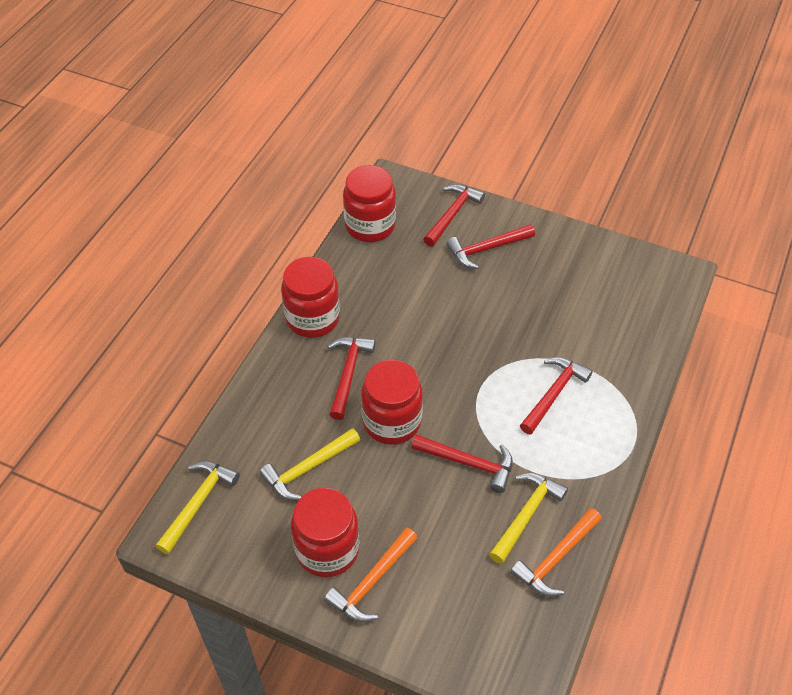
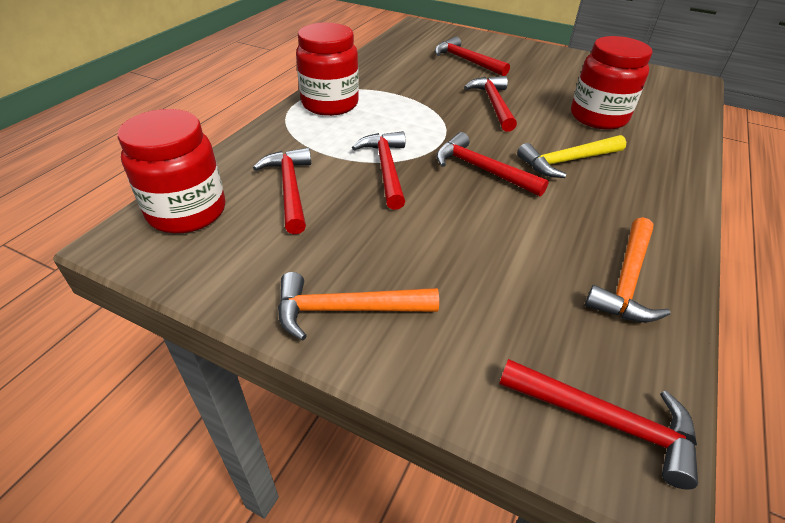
red hammer: [327,337,376,420] [411,434,513,493] [423,184,485,247] [446,224,535,269] [520,357,593,435] = 5 -> [253,148,311,235] [352,131,405,210] [435,36,510,76] [436,132,549,197] [464,76,517,132] [499,359,698,490] = 6
red jar: [281,257,340,338] [291,488,360,577] [343,165,396,242] [361,360,423,445] = 4 -> [118,109,225,233] [296,23,359,116] [571,36,652,130] = 3
yellow hammer: [156,461,240,554] [259,428,360,500] [489,473,568,564] = 3 -> [517,135,626,178] = 1

